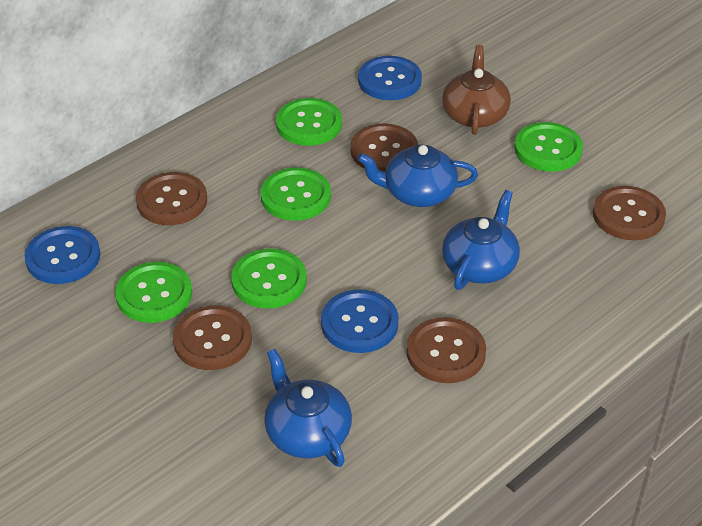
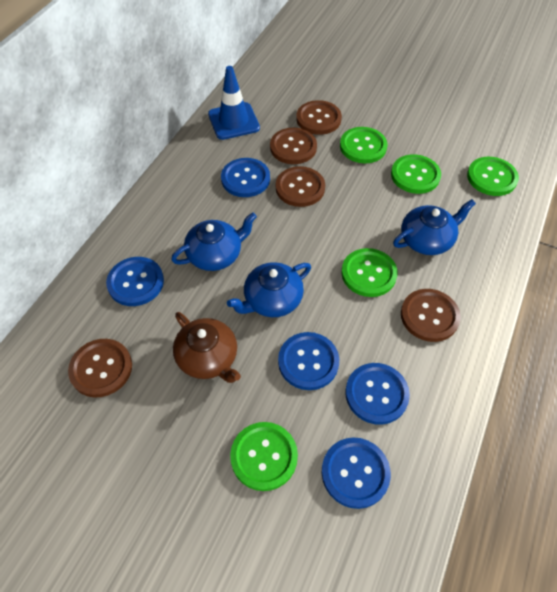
blue button: [24,226,100,284] [321,289,399,353] [358,56,422,100] = 3 -> [106,257,164,306] [221,158,270,197] [278,332,339,390] [322,437,391,509] [345,363,410,425] = 5
blue traffic cone: none = 0 -> [208,66,260,140] = 1

